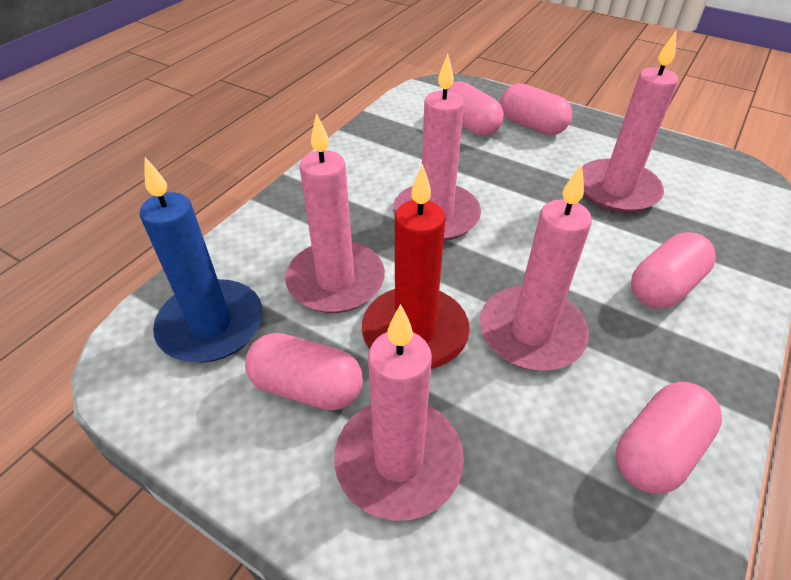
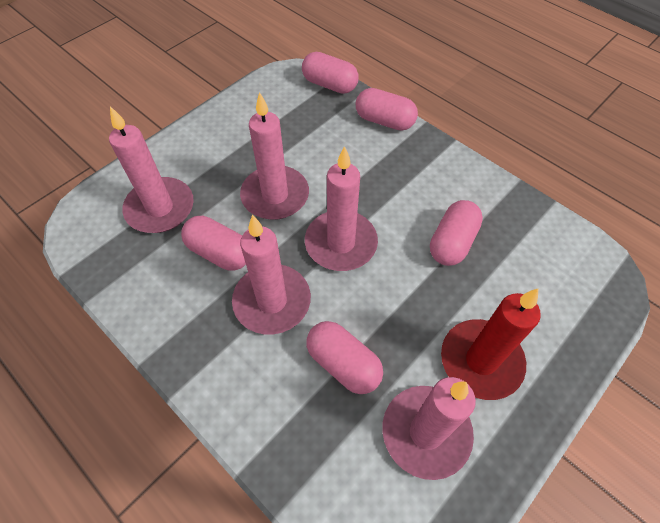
blue candle: [140,157,263,362] = 1 -> none = 0

